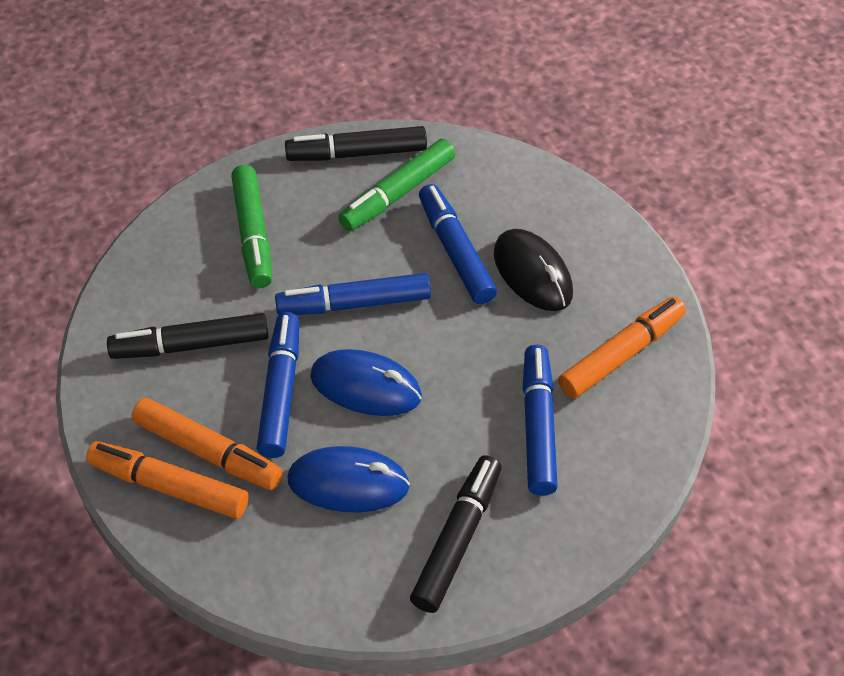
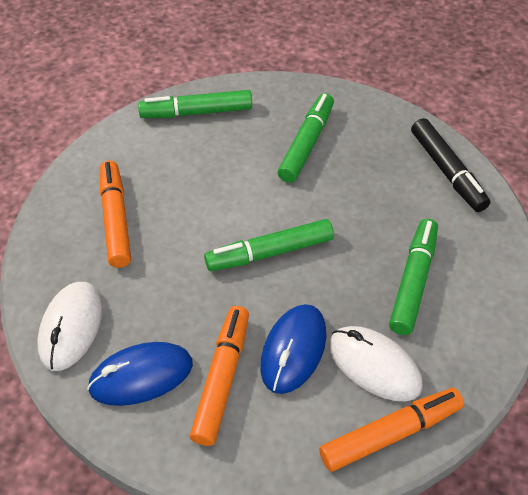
black marker: [107,313,268,359] [285,126,427,161] [410,455,502,613] = 3 -> [411,118,490,212] = 1
black mouse: [494,229,573,311] = 1 -> none = 0
blue marker: [256,312,299,458] [275,273,431,315] [419,184,497,304] [523,345,558,496] = 4 -> none = 0
green marker: [231,165,272,288] [338,139,456,231] = 2 -> [138,90,252,118] [204,219,334,271] [278,93,334,183] [389,219,438,335] = 4
white mouse: none = 0 -> [37,282,103,371] [329,326,423,402] = 2

